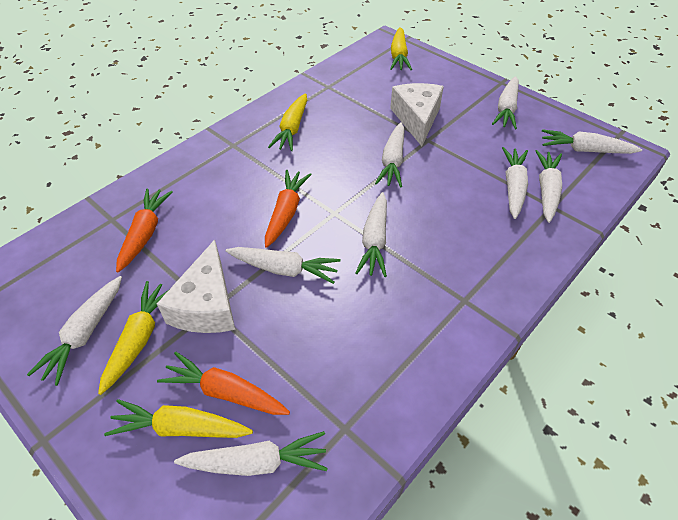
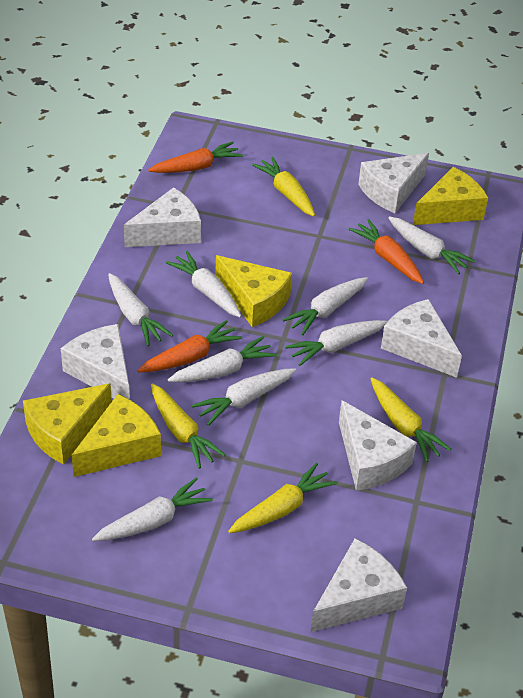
white carrot: [27,276,122,386] [174,431,328,476] [226,247,341,284] [355,192,387,277] [375,122,405,188] [492,76,519,129] [502,147,528,219] [536,150,562,223] [542,129,642,154] = 9 -> [92,478,213,541] [108,273,173,346] [166,251,241,317] [168,336,277,382] [192,368,296,426] [283,277,368,336] [285,320,388,366] [388,216,475,274] = 8
white cheese: [157,240,235,333] [390,83,444,146] = 2 -> [61,324,130,399] [124,187,201,247] [310,538,407,632] [339,400,417,491] [358,153,429,213] [381,299,462,378] = 6
yellow cheese: none = 0 -> [23,384,112,465] [72,394,161,477] [215,255,292,327] [413,167,488,225] = 4

